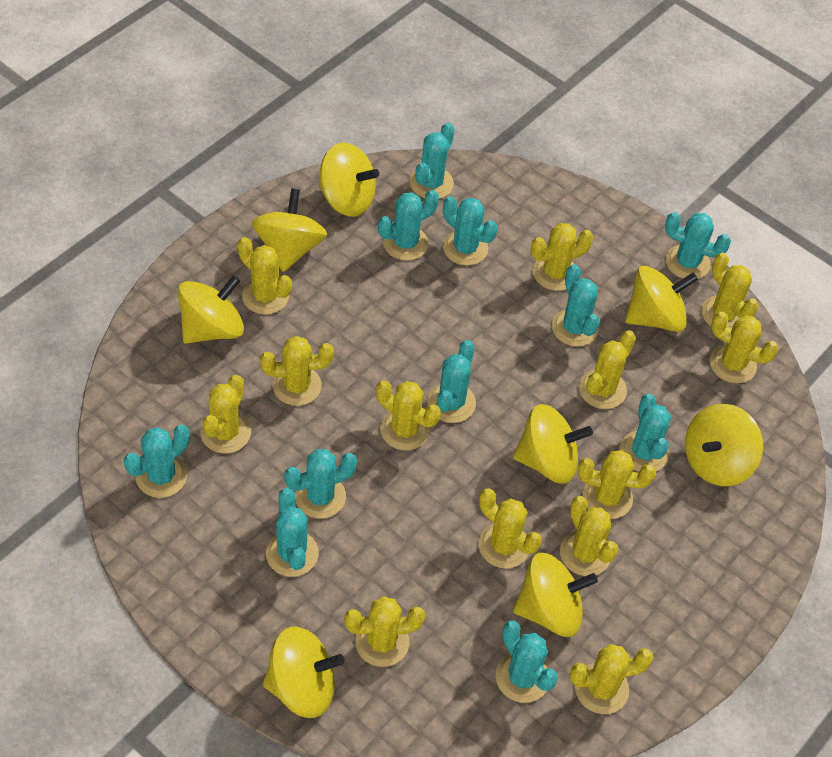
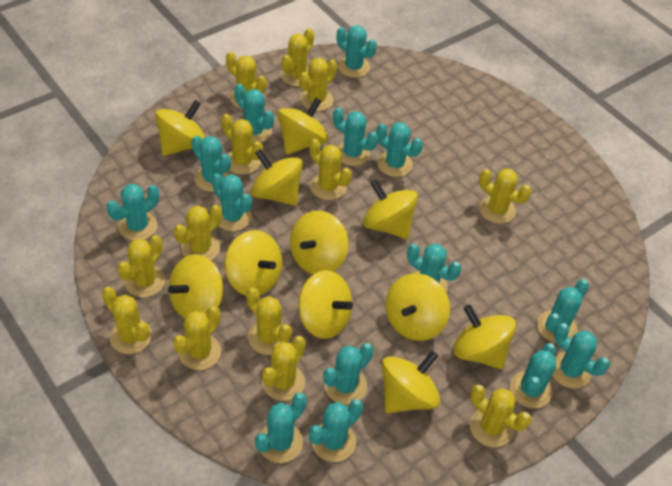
turquoise cactus: [124,425,190,498] [266,488,319,577] [284,449,357,519] [378,190,439,260] [410,123,455,199] [427,340,476,423] [443,196,498,266] [495,620,558,703] [552,264,600,347] [620,394,671,472] [665,212,731,279] = 11 -> [106,184,159,241] [191,135,231,192] [211,173,252,231] [234,84,274,144] [255,393,307,463] [309,399,363,462] [323,343,374,405] [333,108,378,166] [337,25,377,78] [376,122,423,177] [407,243,462,292] [510,343,556,408] [537,279,589,344] [552,323,610,389] = 14
yellow spinning top: [178,275,244,344] [252,188,327,272] [263,627,345,718] [318,143,379,217] [513,404,593,484] [513,553,598,637] [625,266,698,332] [685,404,763,486] = 8 -> [155,100,205,156] [168,254,223,319] [225,230,282,296] [251,149,303,206] [277,98,329,155] [290,211,349,275] [298,270,353,339] [363,179,418,239] [382,351,441,413] [385,273,450,341] [453,305,516,369] = 11

